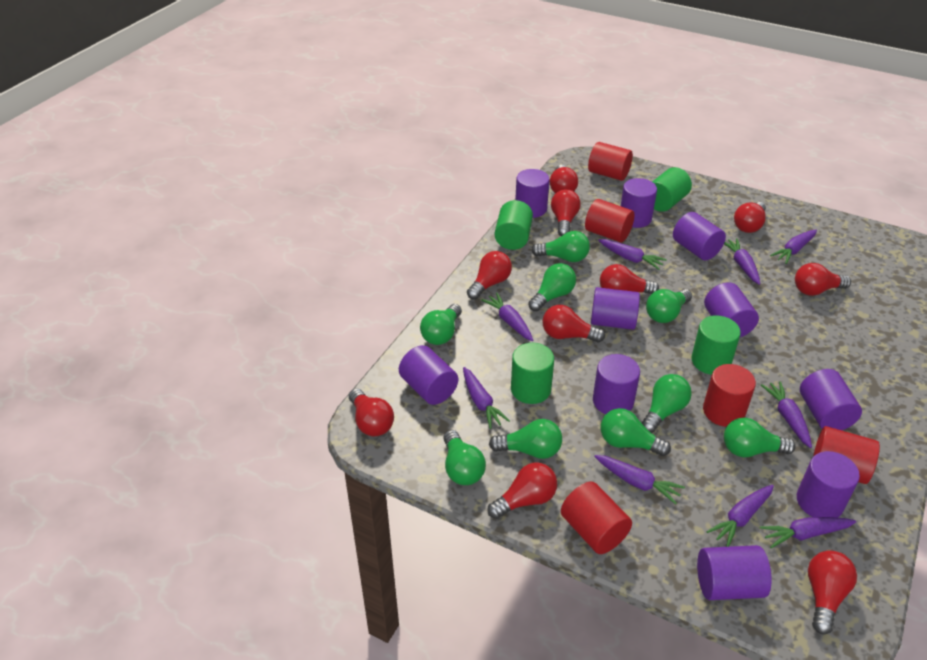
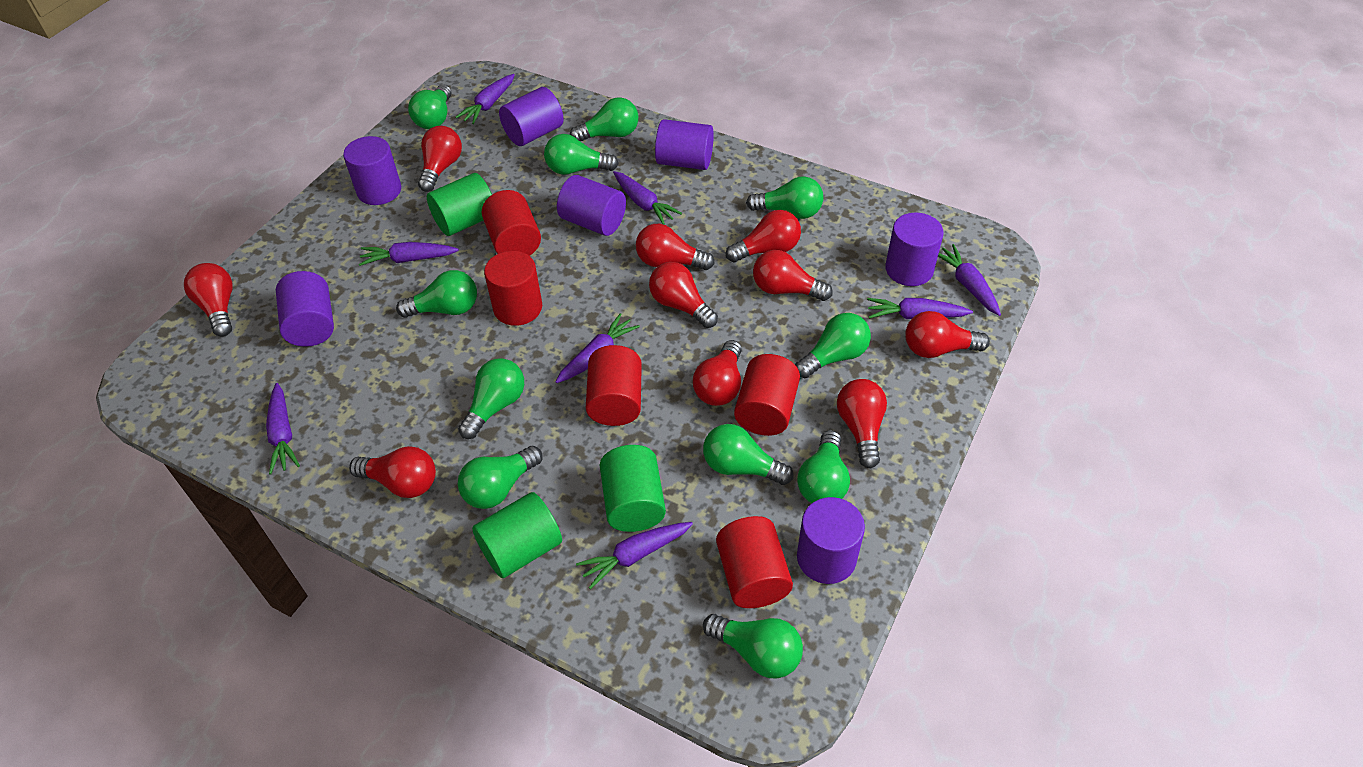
green cylinder: [495,200,533,250] [511,343,554,404] [652,167,692,212] [691,315,741,375] = 4 -> [427,173,492,236] [472,492,562,578] [600,445,666,532] = 3
green light bulb: [420,304,462,345] [443,430,486,485] [489,419,562,459] [528,263,576,311] [531,231,590,262] [601,408,671,456] [641,374,692,433] [646,289,692,323] [724,417,796,457] = 9 -> [396,270,477,318] [408,84,452,129] [458,358,524,439] [458,446,542,509] [544,134,619,175] [570,97,638,141] [703,424,794,485] [703,614,803,678] [746,176,823,219] [795,313,871,378] [797,430,850,503] = 11
purple carrot: [463,367,510,429] [481,293,533,341] [594,455,685,505] [598,239,667,270] [706,485,774,547] [724,238,760,285] [760,517,856,548] [761,381,812,448] [770,230,817,264] = 9 -> [266,383,300,475] [359,242,459,266] [456,74,515,124] [555,313,640,383] [576,522,693,589] [613,171,682,225] [867,298,973,319] [938,244,1001,316] = 8
purple cylinder: [399,345,458,405] [515,169,550,218] [591,287,640,330] [593,354,640,414] [621,178,657,228] [673,212,726,260] [697,545,771,600] [704,282,759,337] [797,451,860,518] [800,369,862,430] = 10 -> [276,271,334,347] [343,136,401,205] [499,87,563,146] [557,175,626,236] [655,119,714,170] [797,497,865,584] [885,212,944,286] = 7

